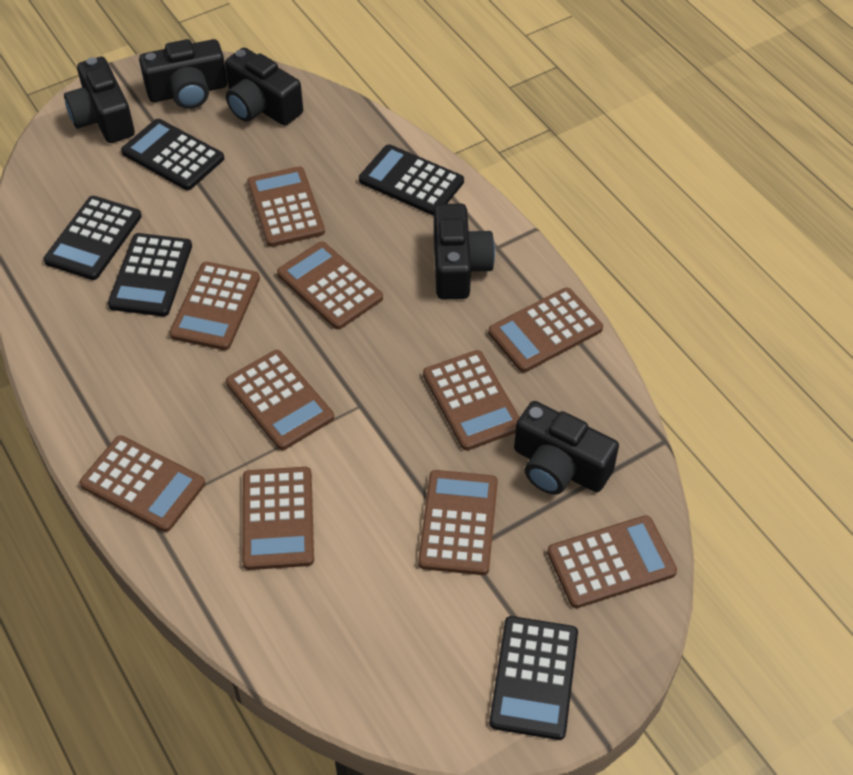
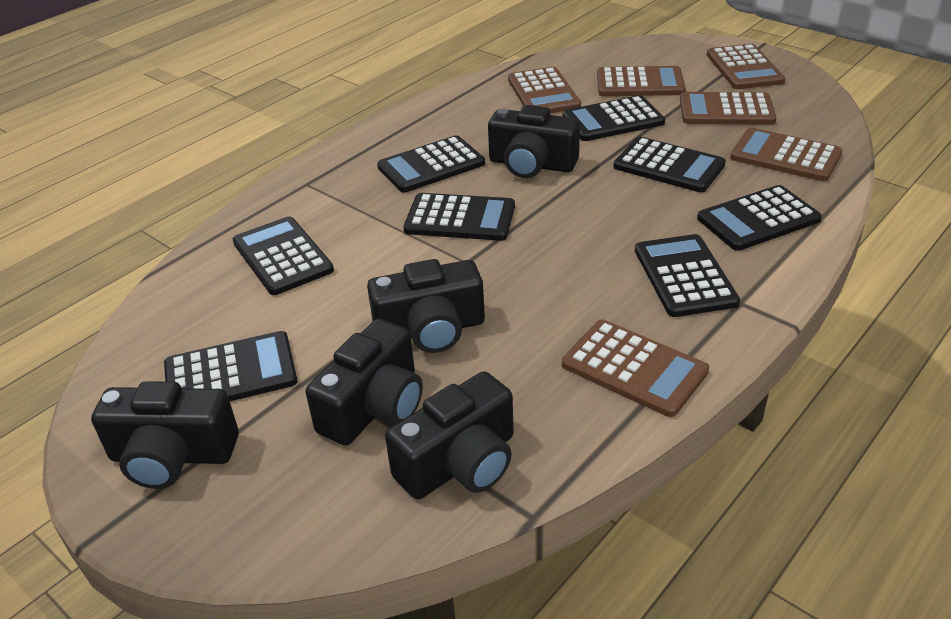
black calculator: [43,196,142,280] [108,233,192,316] [121,119,224,190] [359,144,464,216] [489,616,578,740] = 5 -> [164,331,298,401] [233,216,334,295] [377,135,485,193] [403,193,515,241] [563,95,665,141] [613,137,726,192] [635,234,740,317] [697,185,822,251] = 8
brown calculator: [80,435,205,532] [169,262,260,350] [226,350,334,450] [242,467,314,570] [247,166,325,247] [277,241,383,329] [418,470,498,575] [423,350,520,451] [488,288,603,372] [547,515,677,608] = 10 -> [508,67,581,113] [562,319,709,417] [597,66,686,96] [680,92,777,125] [707,44,785,89] [730,128,842,181] = 6

